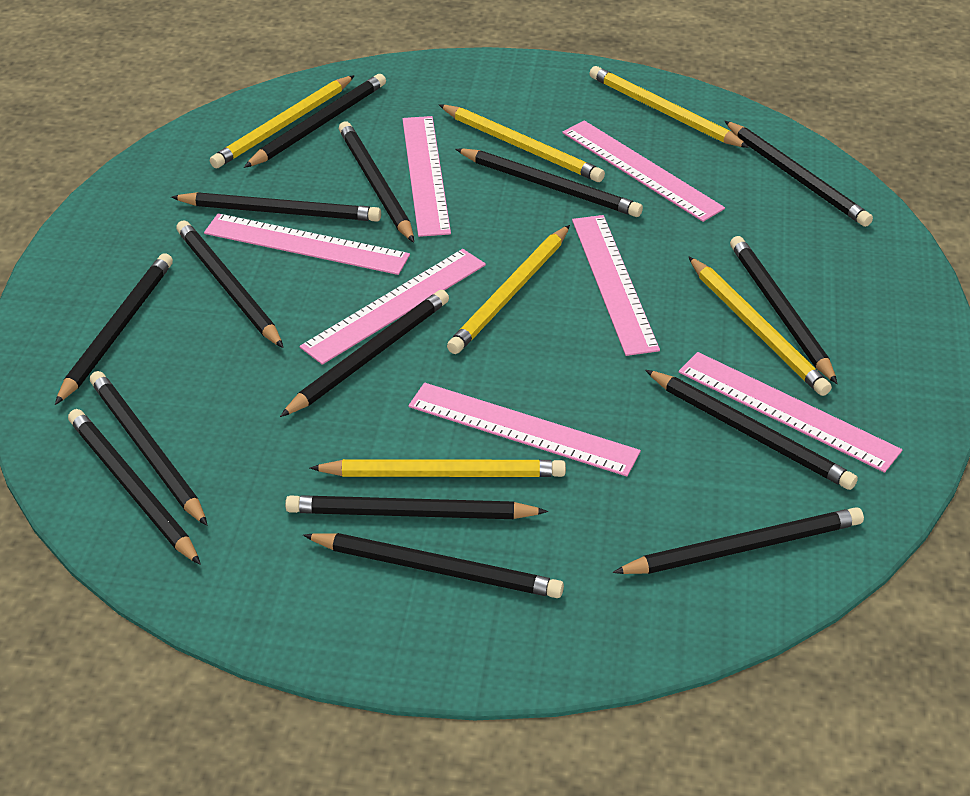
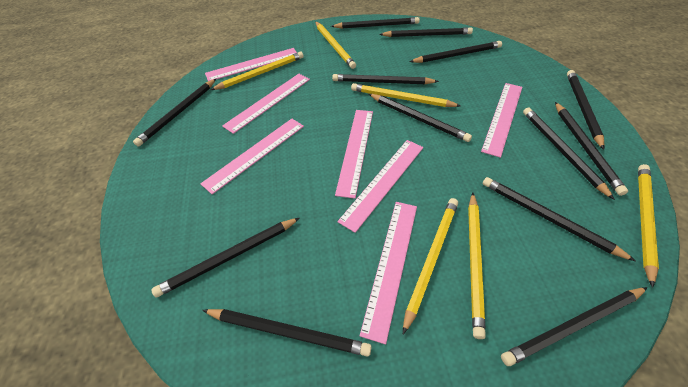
black pencil: [55,253,173,405] [68,409,201,565] [90,371,208,526] [171,192,381,222] [176,220,284,348] [244,74,386,168] [280,290,449,417] [285,495,548,519] [303,533,564,598] [339,121,414,242] [456,148,643,217] [613,507,864,574] [645,370,858,490] [725,121,873,227] [730,236,837,384] = 15 -> [133,79,216,147] [151,218,299,297] [202,309,372,357] [331,17,420,29] [332,74,439,85] [369,94,472,142] [379,27,473,37] [410,41,502,63] [483,177,635,261] [501,287,648,366] [523,107,615,200] [555,102,628,196] [567,70,605,150] = 13

